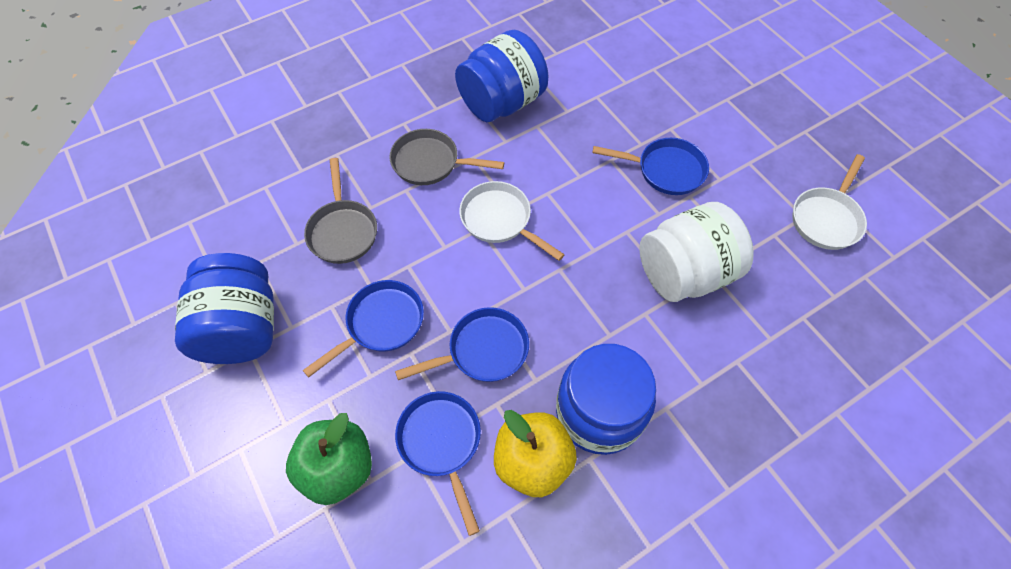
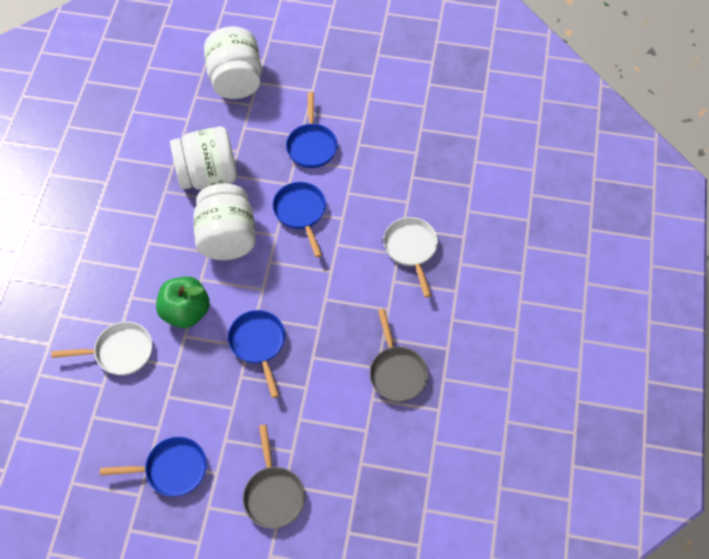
blue jar: [175,253,274,364] [455,30,548,122] [556,344,656,455] = 3 -> none = 0
white jar: [639,202,754,302] = 1 -> [170,127,237,190] [194,184,256,260] [204,26,261,99] = 3
yellow apple: [494,410,577,497] = 1 -> none = 0

